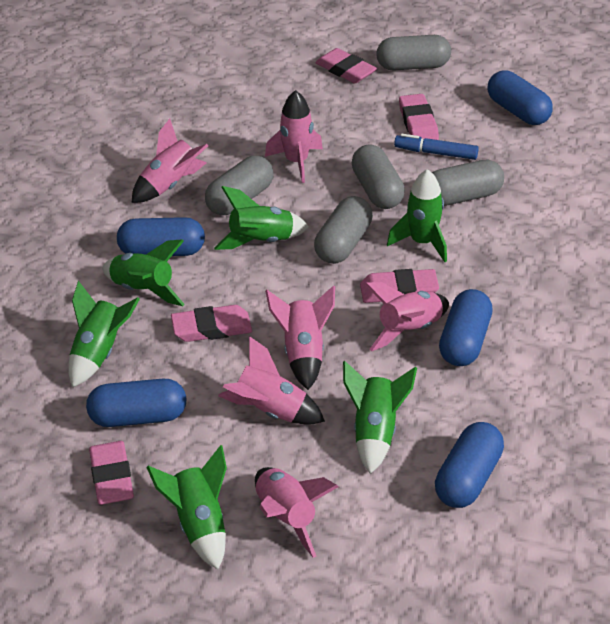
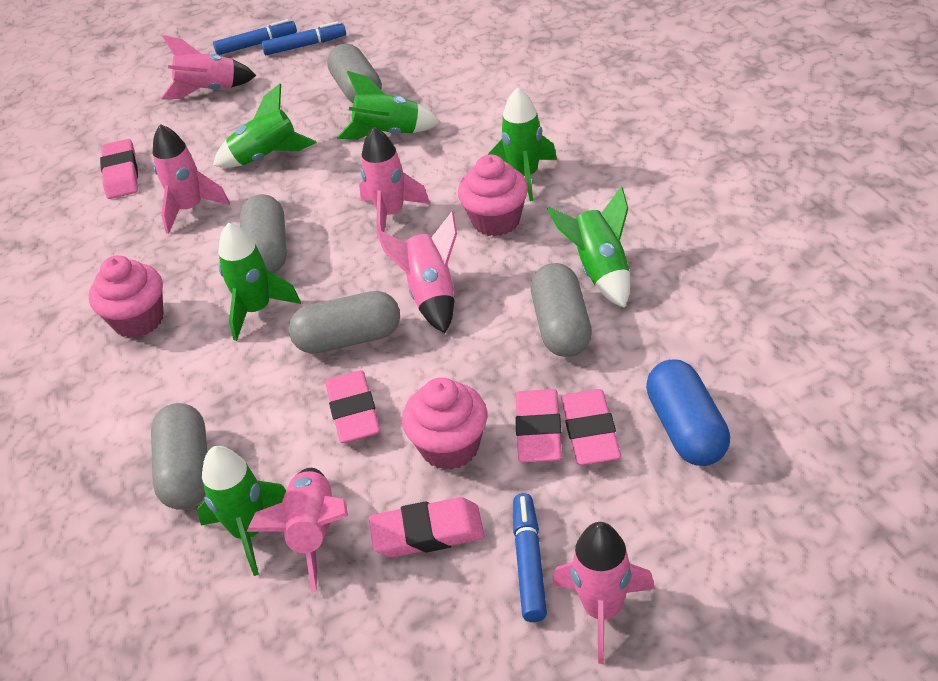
blue capsule: [86,379,187,427] [117,217,205,256] [435,422,504,508] [439,289,493,366] [488,70,553,125] = 5 -> [646,359,730,466] = 1
blue marker: [394,134,479,160] = 1 -> [213,19,297,55] [261,21,346,55] [513,493,547,622] = 3
pink cupcake: none = 0 -> [89,255,163,338] [402,377,487,470] [458,155,528,237] = 3

